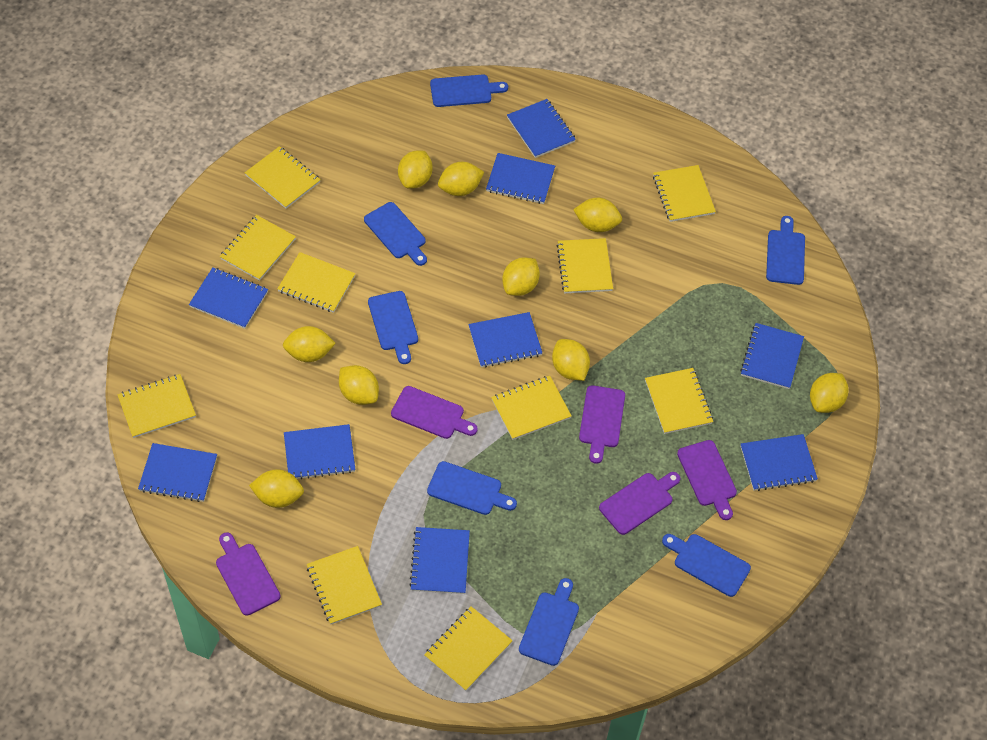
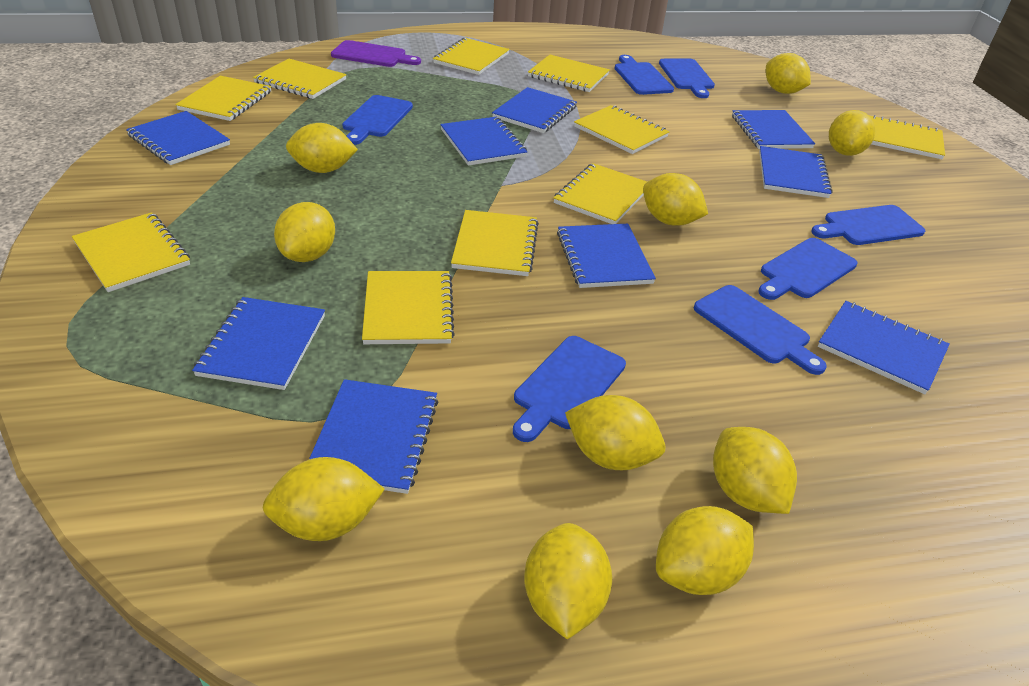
purple cutting board: [216,532,280,616] [391,386,478,439] [579,385,625,464] [599,472,680,535] [677,440,737,520] = 5 -> [331,40,421,67] = 1
yellow lemon: [249,469,304,508] [283,326,336,362] [339,365,379,405] [398,151,433,189] [438,162,484,196] [502,257,540,296] [552,339,590,381] [573,198,622,232] [810,373,849,413] = 9 -> [263,457,385,541] [274,202,335,262] [286,123,358,173] [524,523,612,640] [565,395,665,470] [643,173,708,226] [656,506,754,595] [713,427,797,514] [766,53,811,94] [829,110,876,156] = 10

